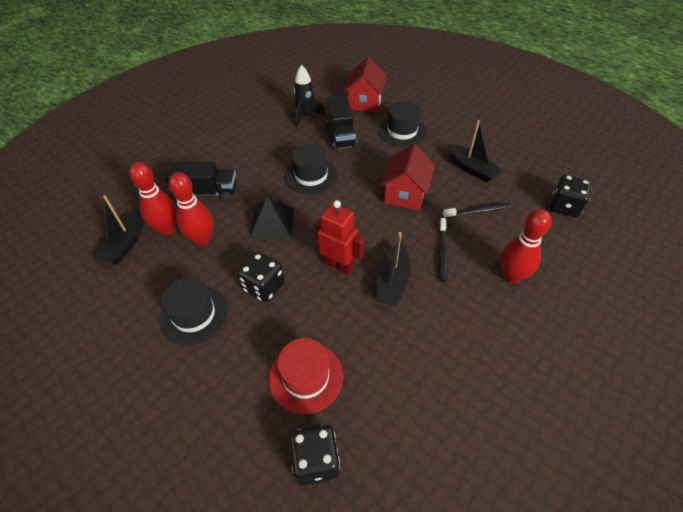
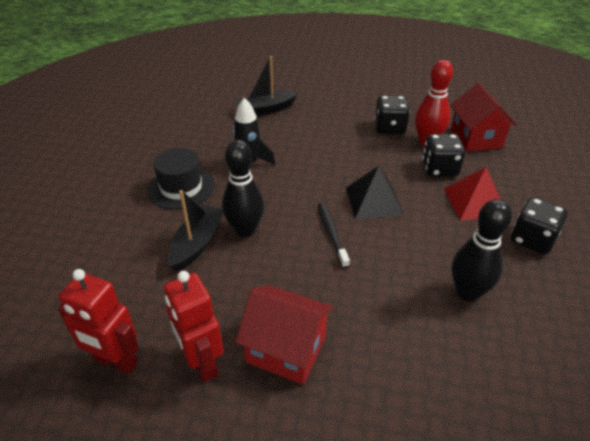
black boat: [94,195,143,265] [376,232,411,305] [448,120,503,182] = 3 -> [168,190,223,272] [235,56,298,116] = 2
black bowling pin: none = 0 -> [222,140,264,237] [452,199,512,302] = 2
black hat: [159,278,228,345] [285,144,338,194] [378,101,427,147] = 3 -> [147,148,215,210] = 1
black toothbrush: [438,218,448,282] [443,203,511,218] = 2 -> [318,203,350,268] = 1
black truck: [165,162,237,201] [327,95,357,150] = 2 -> none = 0
red bowling pin: [129,162,177,235] [169,172,213,246] [500,209,552,283] = 3 -> [415,60,453,146] = 1
red hat: [269,338,343,414] = 1 -> none = 0
red pyramid: none = 0 -> [444,167,501,220] = 1
red robot: [315,200,364,275] = 1 -> [58,269,139,374] [164,271,224,382] = 2

